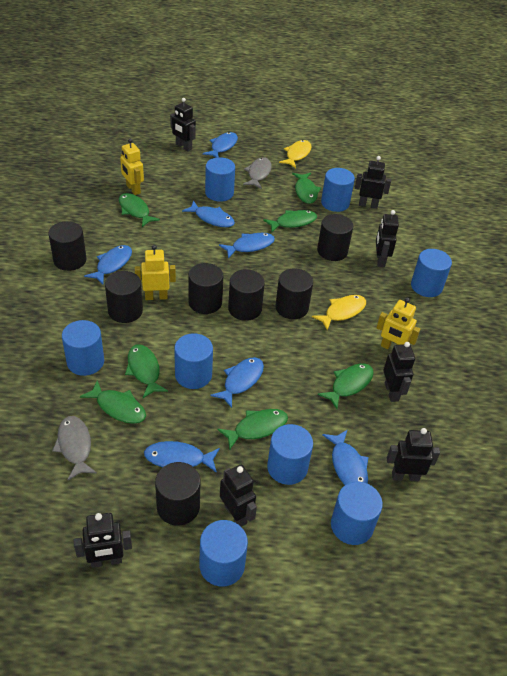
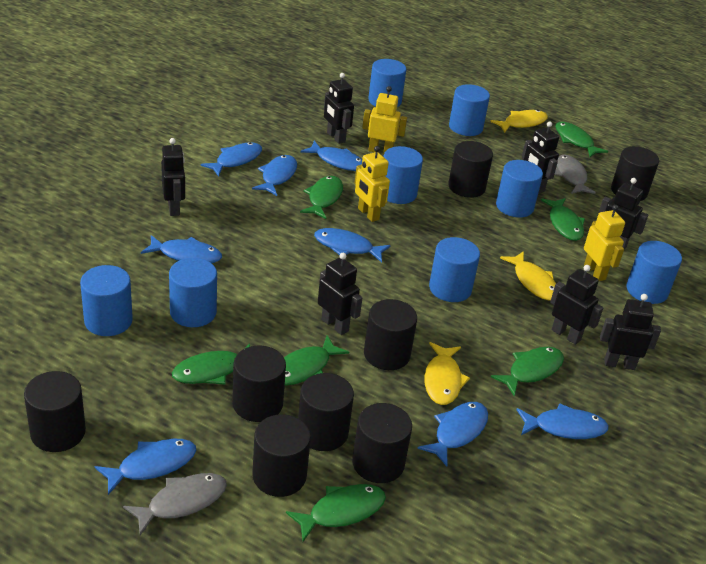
black cylinder: [48,221,86,271] [105,271,143,323] [155,462,201,526] [188,263,223,314] [228,269,265,321] [275,268,313,319] [317,214,353,261] = 7 -> [24,371,86,452] [232,345,286,422] [252,414,311,497] [298,373,354,451] [352,403,412,483] [364,299,417,370] [448,141,493,198] [611,146,659,201] = 8
blue fish: [84,245,132,284] [144,441,220,473] [182,201,235,227] [203,132,238,158] [210,357,264,408] [219,233,275,258] [322,429,369,485] = 7 -> [95,439,197,495] [141,235,222,263] [200,142,262,177] [252,155,297,196] [301,141,362,171] [314,228,390,263] [417,402,488,467] [516,403,609,439] = 8
yellow fish: [279,140,312,168] [312,295,366,330] = 2 -> [424,342,470,405] [490,110,548,133] [500,251,556,301] = 3

